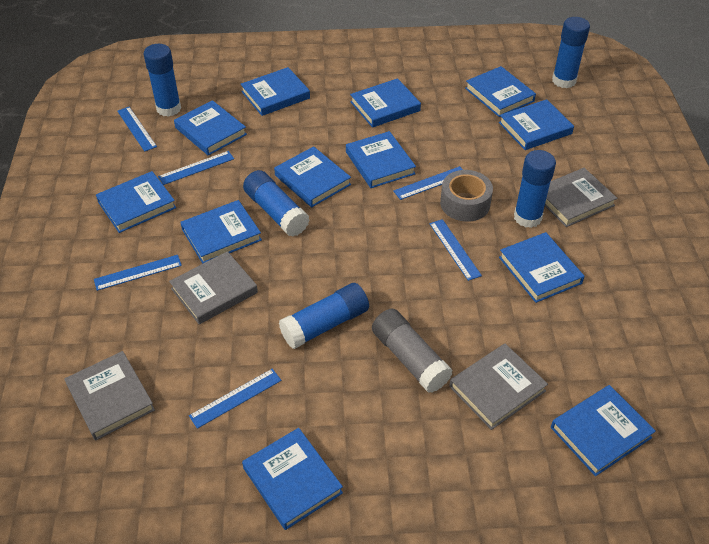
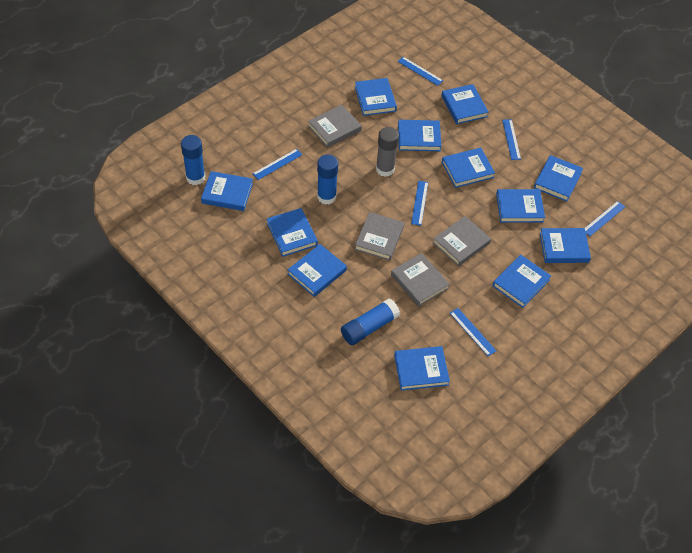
blue glue stick: [144,44,181,117] [243,170,309,237] [279,283,369,349] [514,150,556,228] [552,17,590,88] = 5 -> [181,135,205,185] [317,155,338,205] [341,299,400,345] = 3
grey tape: [440,170,493,222] = 1 -> none = 0

